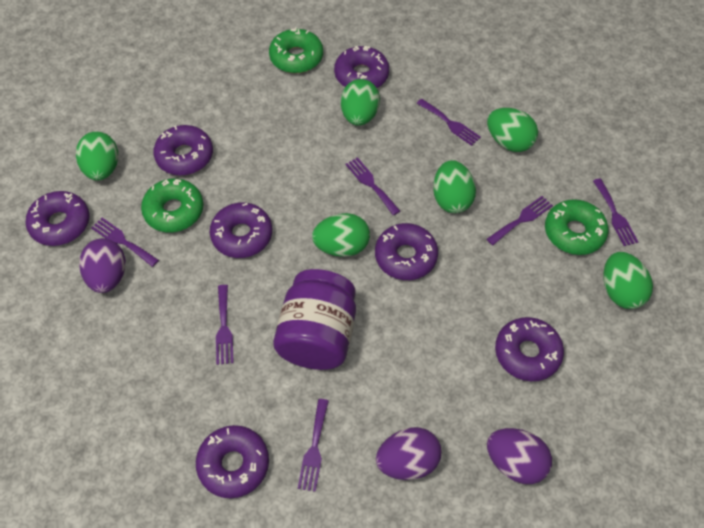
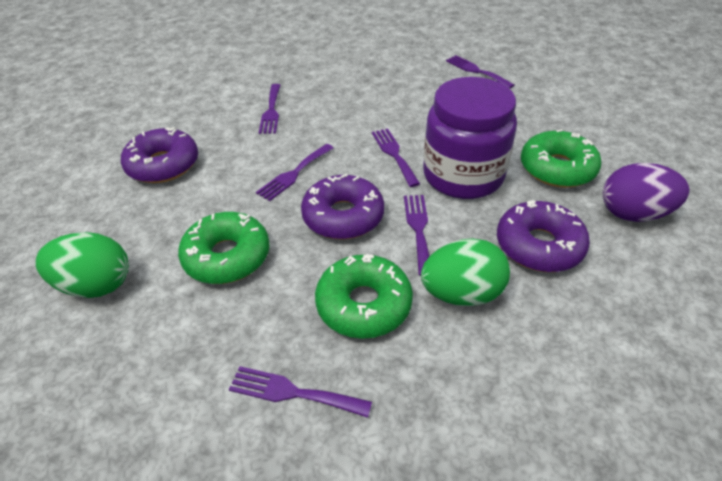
green egg: [76,132,118,181] [312,213,370,257] [341,79,380,126] [433,160,476,213] [487,108,538,152] [604,252,653,309] = 6 -> [36,232,129,298] [421,238,510,306] = 2
purple donut: [25,191,90,246] [153,125,213,175] [196,425,269,498] [210,202,272,258] [334,46,389,88] [375,223,438,280] [495,317,564,381] = 7 -> [121,127,198,183] [301,174,384,239] [497,200,590,272] = 3
purple egg: [79,238,125,293] [376,427,441,480] [487,428,552,484] = 3 -> [603,163,689,222] = 1
purple fork: [91,218,159,267] [216,285,234,365] [298,399,329,492] [345,157,400,215] [416,99,481,146] [487,196,553,245] [593,178,638,246] = 7 -> [229,366,372,418] [256,144,334,201] [259,84,281,134] [372,128,420,187] [404,195,429,276] [446,55,514,89] = 6

